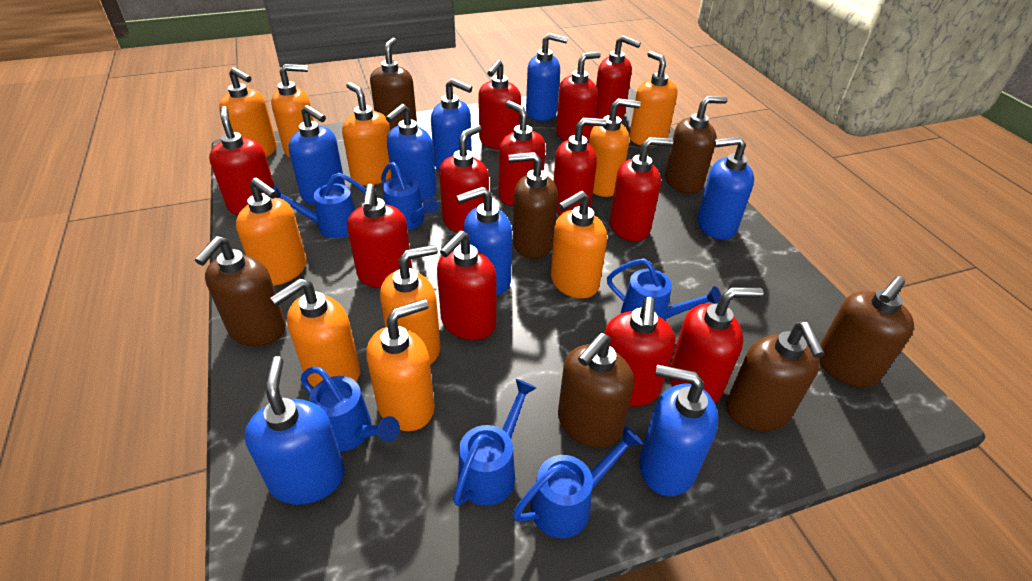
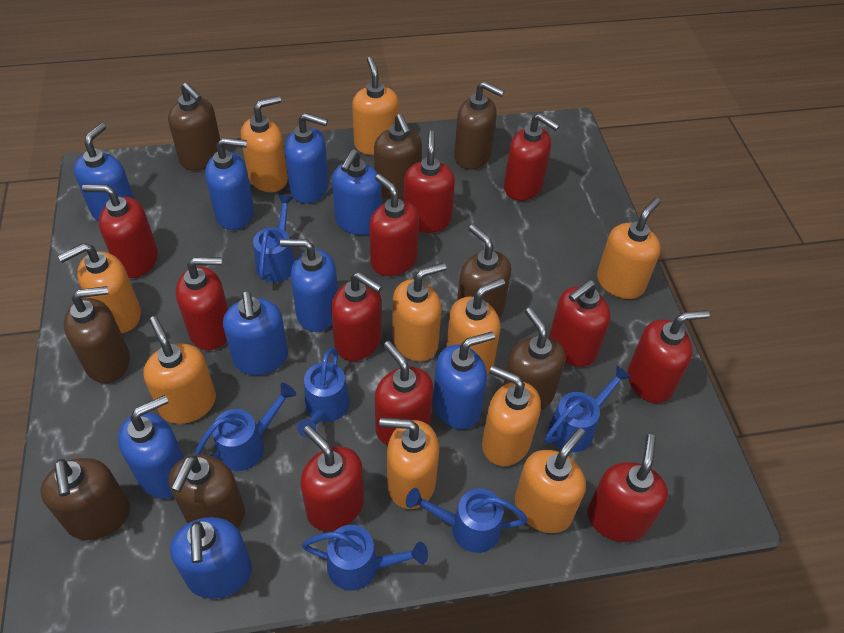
blue soap dispenser: [245,356,345,505] [289,105,345,204] [386,104,436,201] [431,78,472,171] [456,187,512,296] [526,33,568,121] [639,365,719,496] [697,137,754,240] = 8 -> [74,123,134,222] [118,395,184,499] [170,517,252,599] [205,138,254,230] [223,291,288,375] [280,239,338,332] [285,113,328,203] [332,149,382,235] [433,331,495,429] = 9
brown soap dispenser: [195,236,286,346] [370,38,417,130] [508,152,558,259] [558,333,634,448] [665,96,728,194] [726,322,825,431] [819,276,914,388] = 7 -> [40,458,130,540] [64,286,130,383] [168,83,220,170] [169,455,245,528] [374,114,422,199] [454,81,504,170] [457,225,511,318] [503,308,565,410] = 8
red soap dispenser: [209,106,275,215] [347,184,412,288] [437,231,497,340] [439,125,489,233] [478,60,521,149] [499,101,546,206] [553,118,607,215] [556,52,601,143] [595,35,641,119] [604,297,675,407] [610,137,673,241] [670,288,763,403] = 12 -> [82,184,158,278] [176,257,228,350] [301,425,364,531] [331,272,382,361] [369,174,419,276] [375,341,433,445] [404,131,455,233] [504,113,560,201] [549,280,611,367] [587,434,668,542] [628,310,710,404] = 11

